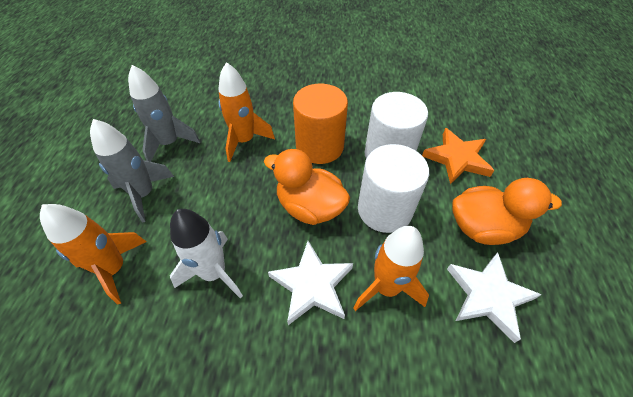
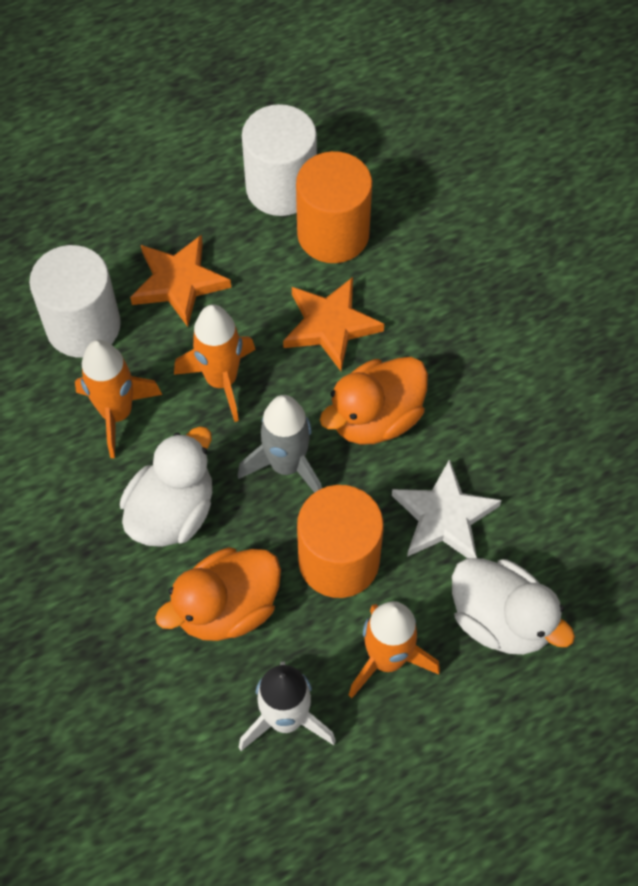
grey rocket: [90,119,174,223] [128,65,201,162] = 2 -> [238,395,322,493] = 1
orange cylinder: [293,84,348,164] = 1 -> [296,151,372,263] [297,485,384,598] = 2
orange star: [422,128,494,184] = 1 -> [130,234,231,327] [283,277,384,371] = 2
white duck: none = 0 -> [120,426,212,547] [452,558,575,655] = 2
white star: [268,241,353,325] [447,252,542,343] = 2 -> [392,459,502,558] = 1

